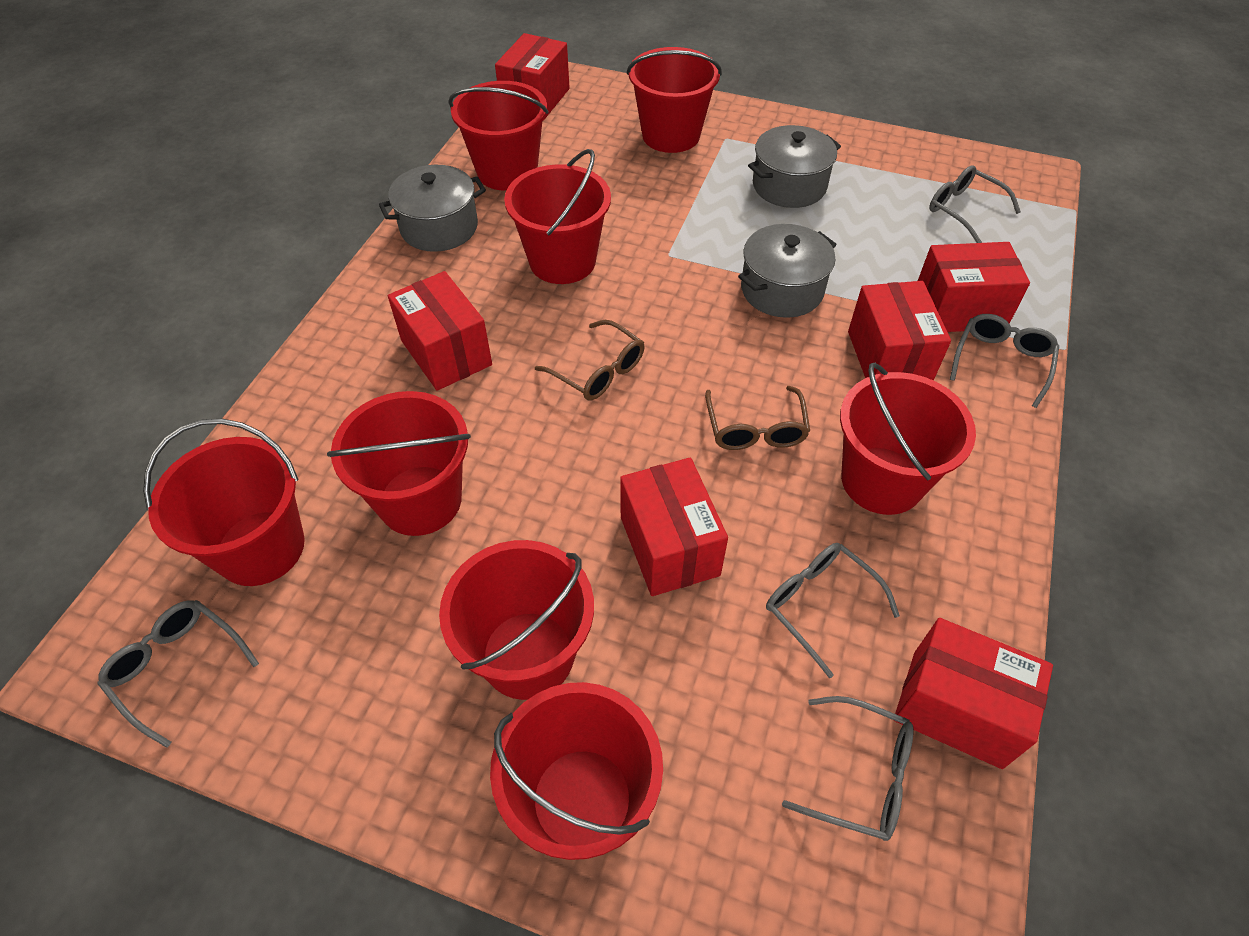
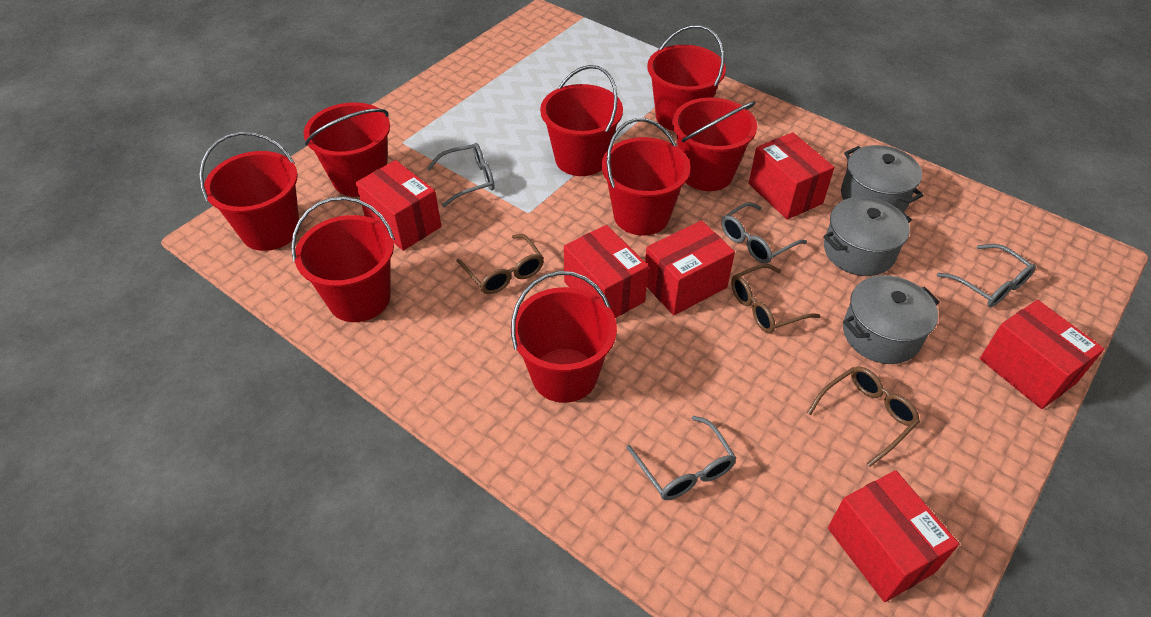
brown glasses: [535,320,645,400] [705,386,810,450] = 2 -> [456,234,544,294] [731,264,821,333] [807,366,920,467] = 3
grey glasses: [98,600,259,748] [766,543,900,678] [782,696,914,841] [929,165,1021,243] [950,314,1059,408] = 5 -> [427,143,494,207] [626,416,736,500] [721,202,807,264] [937,244,1036,307] = 4

